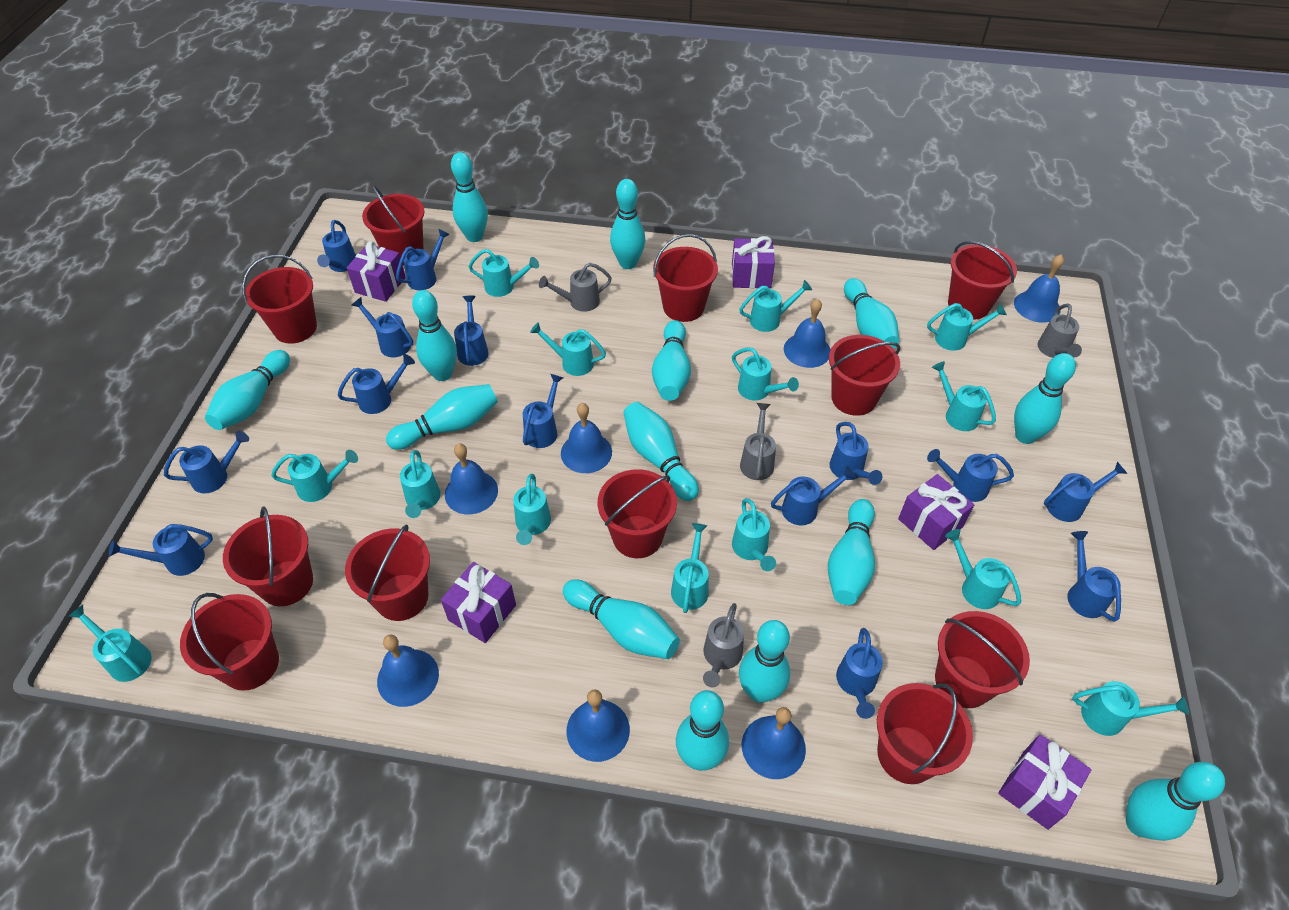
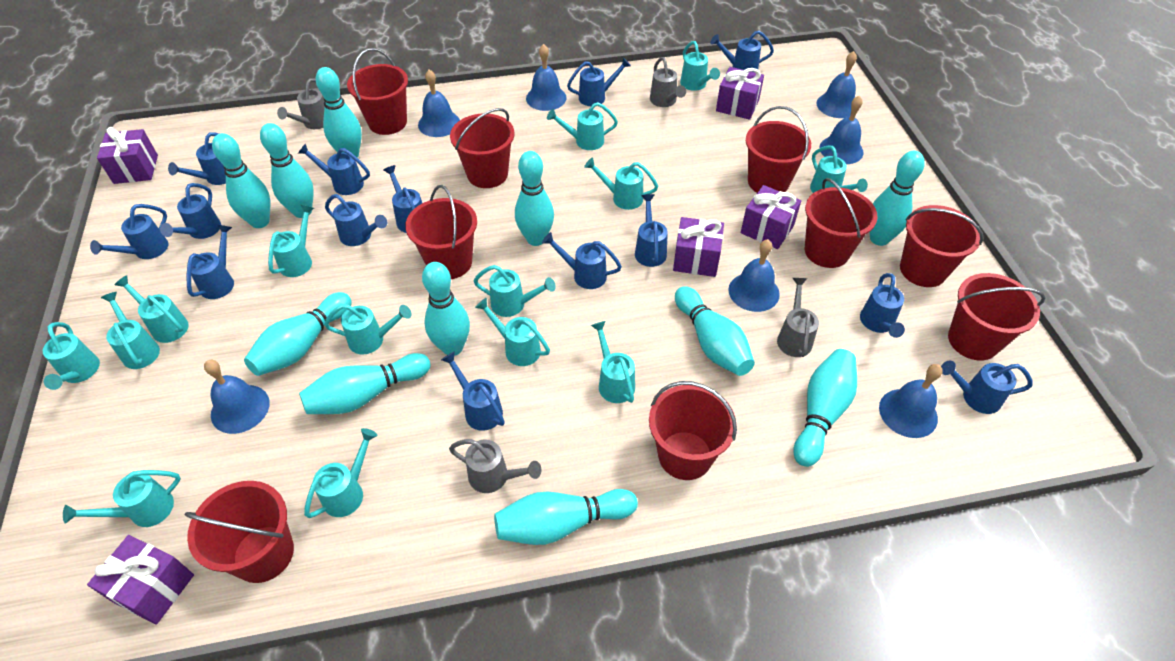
red bucket: [180,593,279,691] [223,506,313,606] [242,254,317,344] [345,524,430,621] [362,185,425,266] [598,469,677,558] [653,234,718,322] [829,335,900,416] [877,683,973,784] [935,611,1030,708] [948,241,1017,320] = 11 -> [184,481,294,583] [347,48,408,135] [405,185,477,279] [450,108,514,188] [649,381,737,480] [746,106,811,193] [805,178,878,268] [900,205,984,287] [948,273,1045,361] = 9
turquoise bowling pin: [205,350,290,430] [386,384,498,450] [412,290,457,381] [451,152,488,242] [563,579,680,659] [610,179,646,269] [623,402,699,501] [652,320,691,401] [676,690,729,771] [739,620,790,703] [828,499,875,605] [844,278,899,348] [1014,353,1076,444] [1126,762,1225,841] = 14 -> [212,133,270,228] [244,292,352,376] [260,123,314,218] [299,353,430,414] [316,67,362,158] [422,262,470,356] [494,489,638,545] [515,151,554,246] [675,286,755,376] [793,349,857,467] [869,151,925,246] = 11

